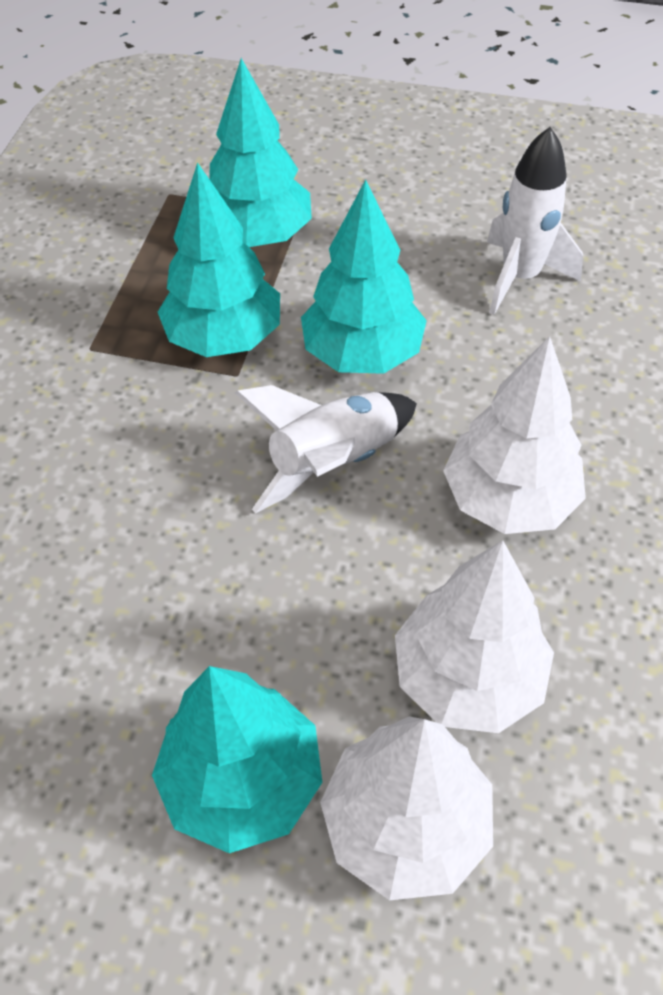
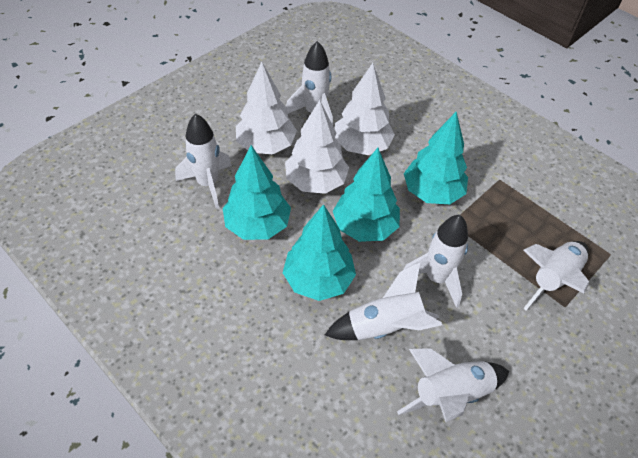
white rocket: [235,385,417,513] [487,127,583,315] = 2 -> [175,113,232,209] [286,41,333,125] [325,262,442,340] [397,348,509,422] [403,215,468,308] [523,241,589,310] = 6

